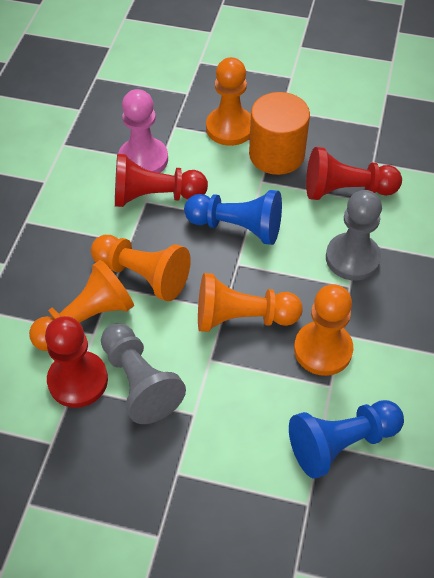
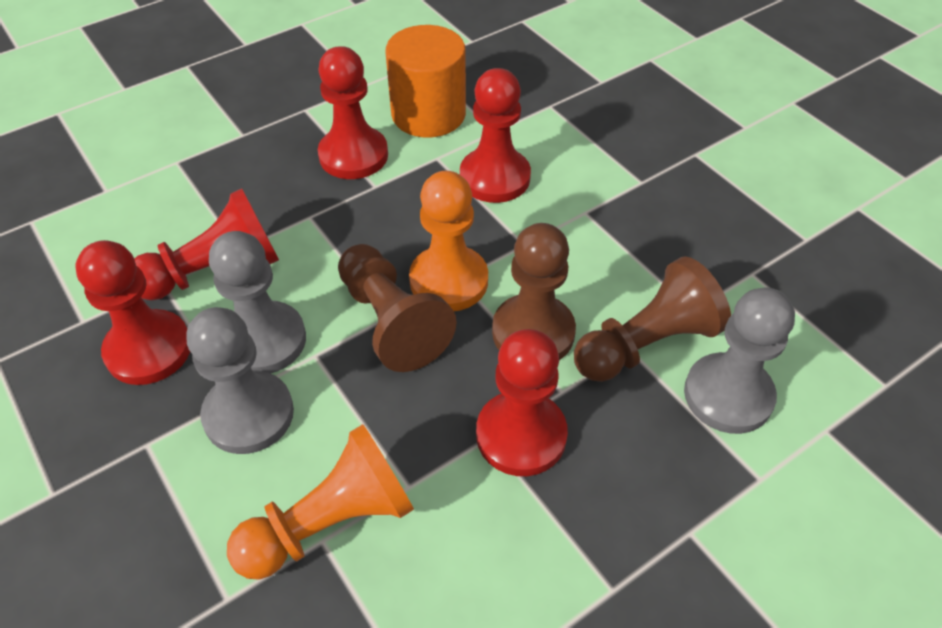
blue pawn: [184,190,282,245] [289,400,404,478] = 2 -> none = 0
brown pawn: none = 0 -> [338,244,457,372] [492,223,576,360] [574,256,731,382] = 3
grey pawn: [101,323,186,424] [326,190,382,281] = 2 -> [187,307,294,454] [209,231,306,373] [684,288,795,434] = 3
orange pawn: [29,260,134,351] [91,235,191,301] [198,273,303,332] [206,57,251,146] [294,284,353,376] = 5 -> [227,424,414,580] [409,171,488,311] = 2
pink pawn: [118,89,168,173] = 1 -> none = 0
red pawn: [45,316,108,408] [115,154,208,207] [306,147,402,200] = 3 -> [75,240,190,385] [134,189,279,300] [318,46,388,179] [460,68,531,203] [476,329,568,476] = 5

